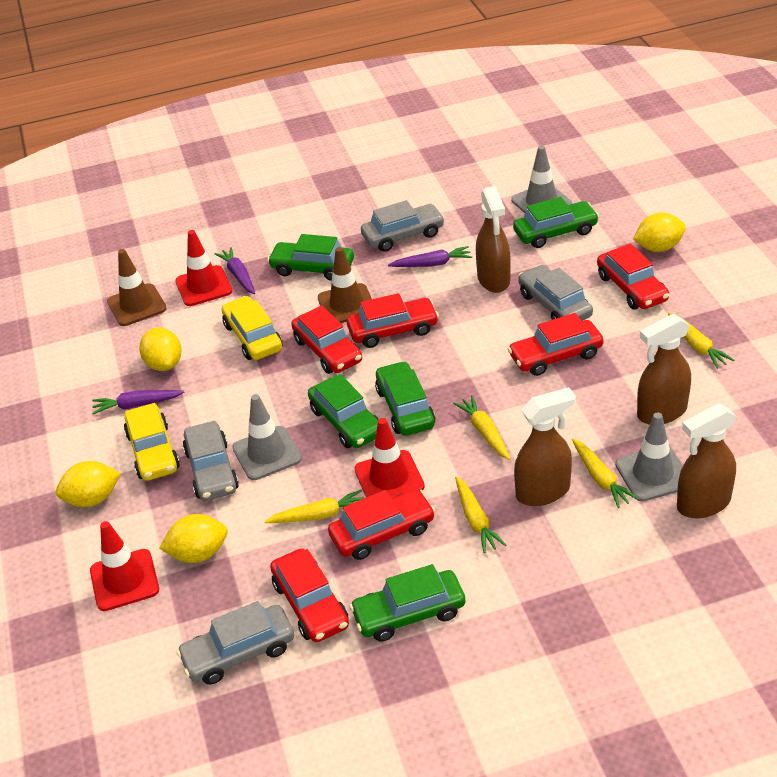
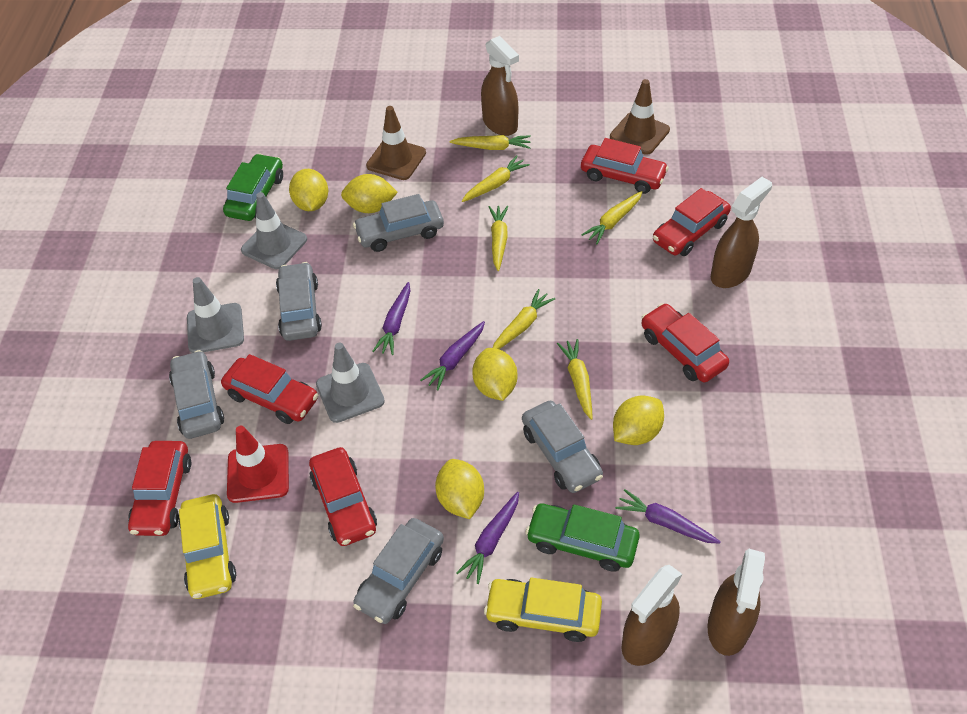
green car: [267,234,354,281] [308,374,379,448] [349,564,466,642] [375,361,435,436] [513,197,599,248] = 5 -> [223,154,283,221] [526,504,640,572] = 2
grey car: [176,601,294,685] [183,421,239,501] [361,200,445,252] [518,265,593,321] = 4 -> [169,350,224,439] [276,262,322,341] [353,194,444,252] [353,518,444,624] [522,401,603,493] = 5
purple carrot: [92,390,184,415] [214,247,255,294] [388,246,472,267] = 3 -> [372,282,410,355] [420,321,485,390] [456,492,519,584] [615,489,721,544] = 4
red traffic cone: [90,521,159,611] [175,230,232,306] [354,418,425,498] = 3 -> [227,426,289,503] = 1
yellow carrot: [264,490,364,523] [453,395,510,460] [455,476,506,553] [572,438,638,508] [668,313,734,369] = 5 -> [450,135,531,150] [462,155,530,202] [489,206,508,271] [492,289,555,349] [557,339,593,420] [581,191,642,244] = 6
yellow lemon: [56,461,121,507] [139,328,182,371] [159,514,228,563] [633,213,686,252] = 4 -> [289,169,328,211] [341,174,398,213] [435,459,484,519] [472,348,517,401] [613,396,664,445] = 5

